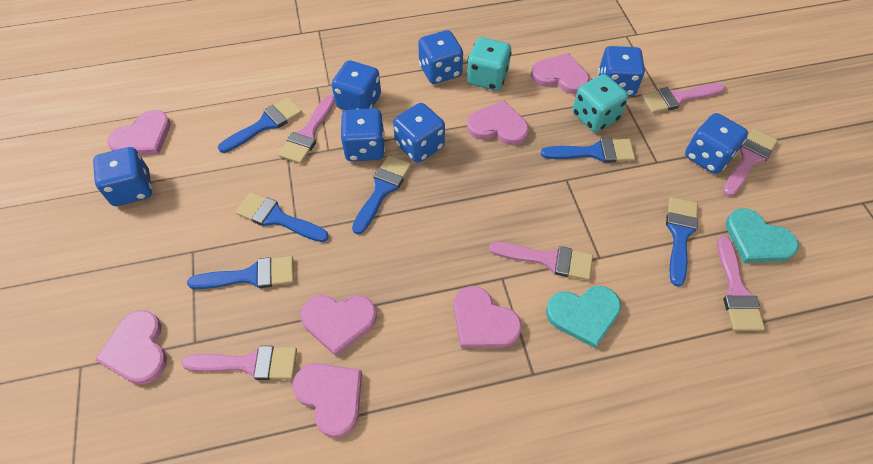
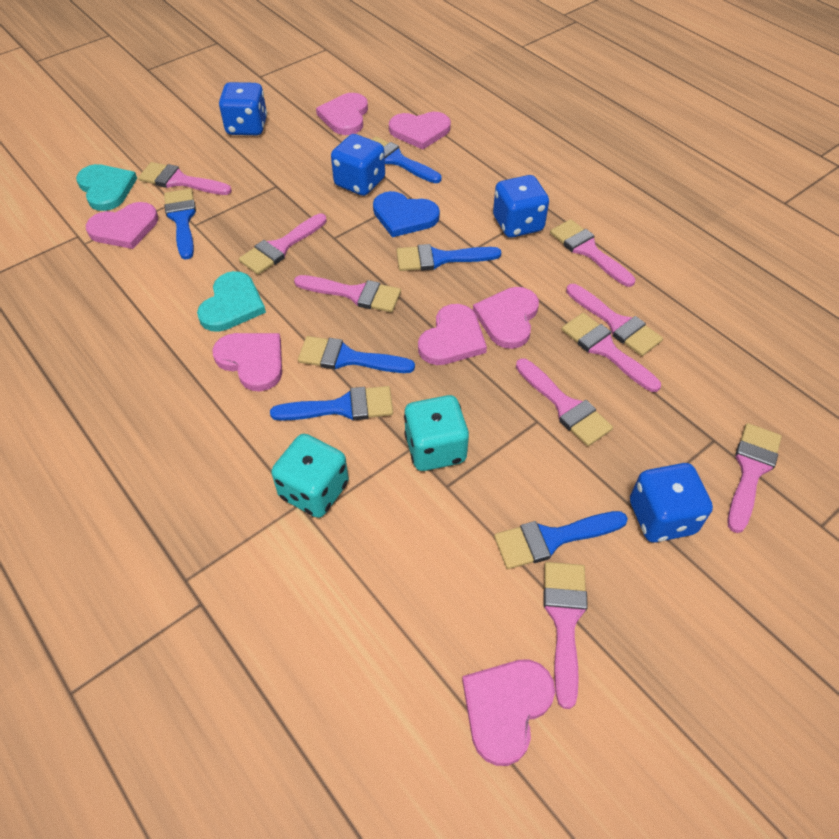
blue dice: [93,147,152,206] [332,60,381,110] [341,108,385,161] [393,103,445,163] [418,30,463,84] [598,46,645,96] [685,113,748,174] = 7 -> [219,82,267,135] [331,134,385,196] [493,175,549,238] [630,463,713,543] = 4
blue heart: none = 0 -> [373,191,440,237] = 1
pink brush: [181,346,297,380] [278,95,335,164] [489,242,593,280] [641,83,725,113] [717,236,765,331] [723,129,778,196] = 6 -> [138,162,232,195] [239,213,327,275] [294,275,401,312] [516,358,613,446] [543,562,588,709] [550,219,635,287] [562,313,661,392] [566,284,663,356] [728,423,782,533] = 9

